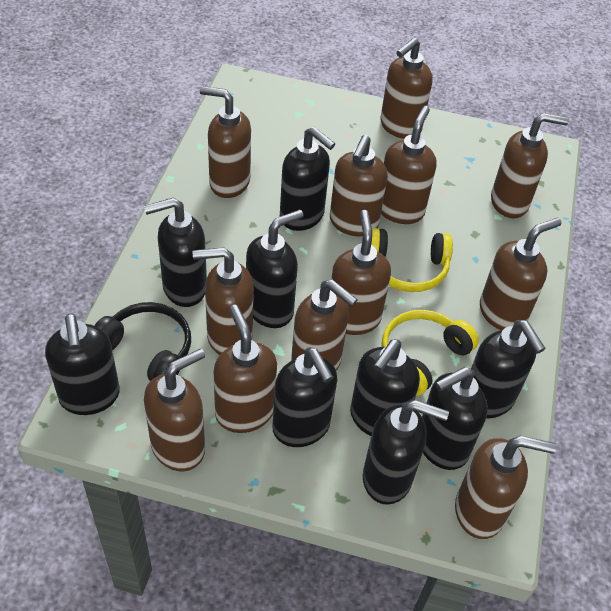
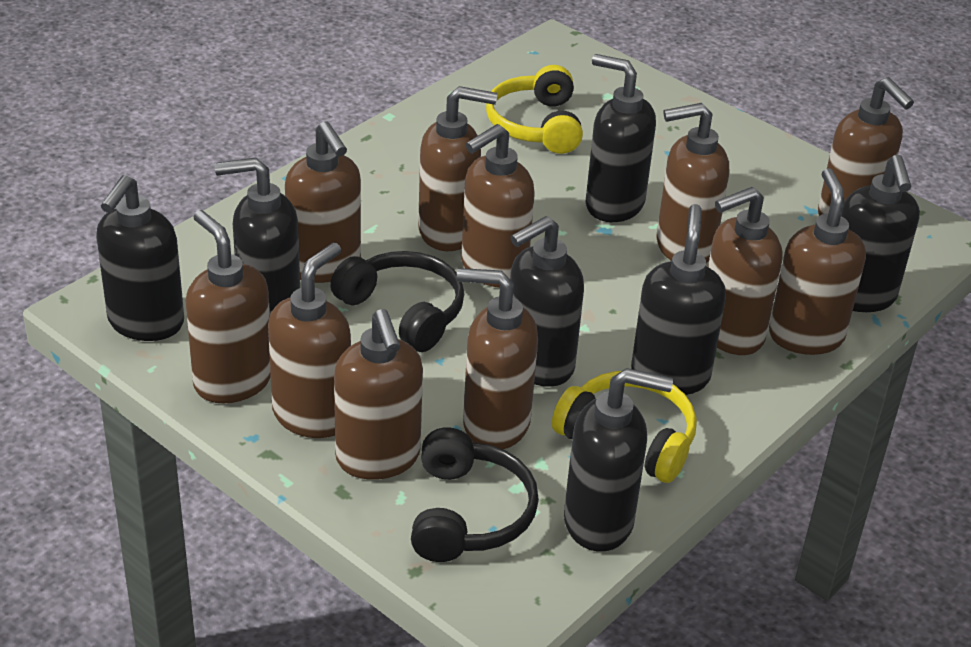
black headphones: [94,302,191,381] = 1 -> [330,251,464,352] [411,427,539,562] = 2
black soap dispenser: [45,313,120,415] [144,198,207,307] [246,209,304,328] [272,347,337,447] [280,127,335,231] [350,339,420,436] [363,400,449,505] [422,367,488,470] [471,320,546,419] = 9 -> [96,175,184,341] [214,157,300,314] [510,216,584,387] [564,368,673,551] [586,54,656,222] [631,204,726,395] [841,155,920,312] = 7
brown soap dispenser: [144,348,205,471] [193,247,254,355] [200,86,251,198] [214,304,277,433] [291,280,358,371] [330,135,388,236] [331,210,391,335] [380,37,432,139] [381,106,437,224] [455,436,556,539] [480,217,562,330] [491,113,569,218] = 12 -> [186,210,271,403] [268,243,351,438] [285,121,361,283] [334,309,423,480] [418,86,497,251] [457,268,538,449] [461,124,535,288] [657,103,729,263] [708,187,782,355] [769,168,866,355] [818,77,914,216] = 11

